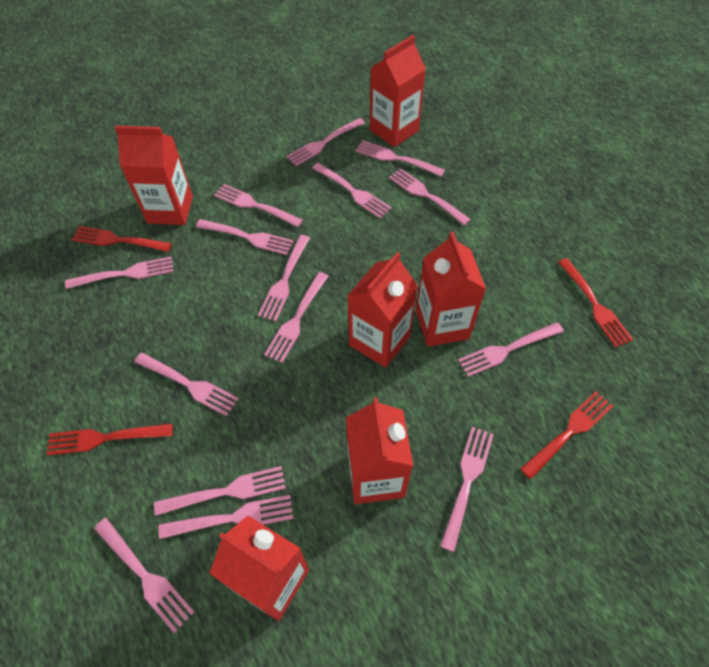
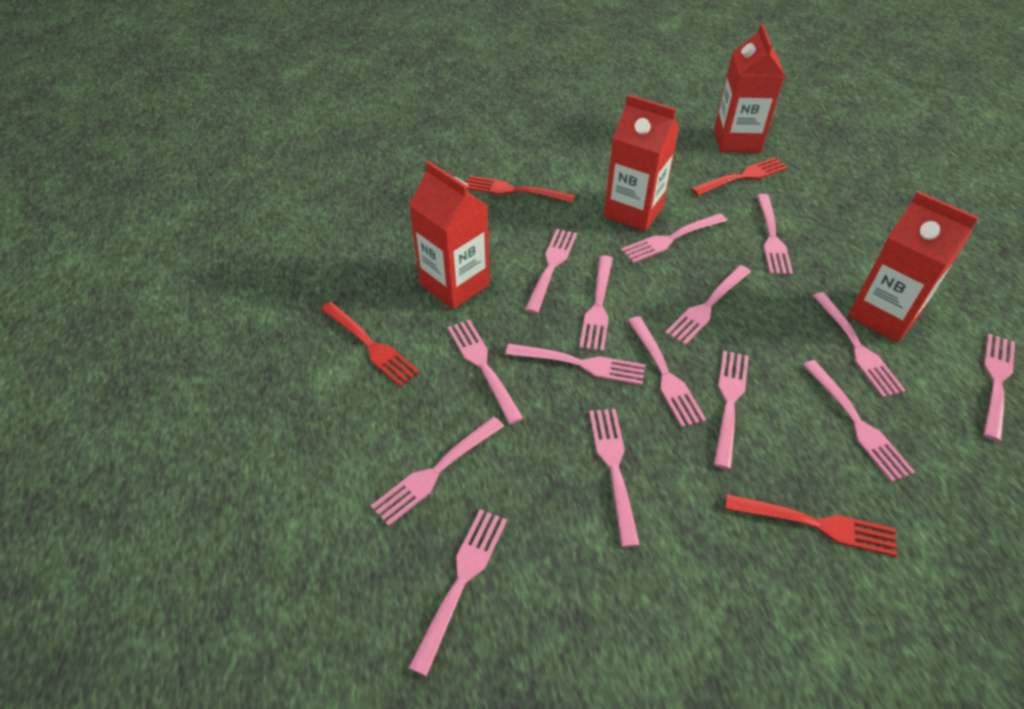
red carton: [115,126,193,225] [209,516,309,621] [346,397,413,504] [347,252,418,368] [370,35,426,147] [416,232,486,347] = 6 -> [409,161,490,309] [604,94,679,232] [714,23,785,153] [848,191,979,343] = 4

